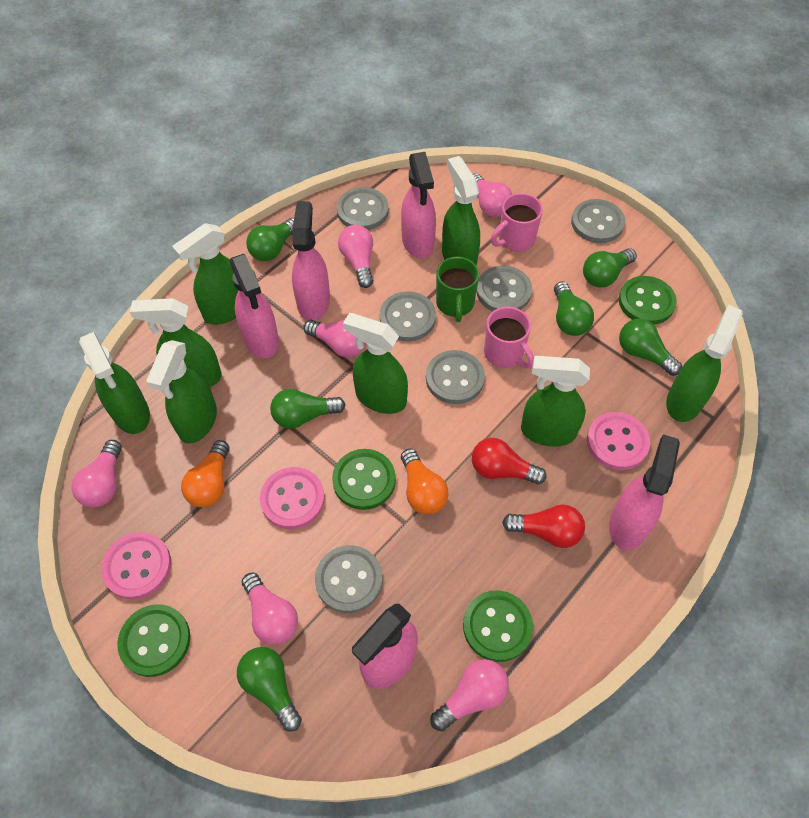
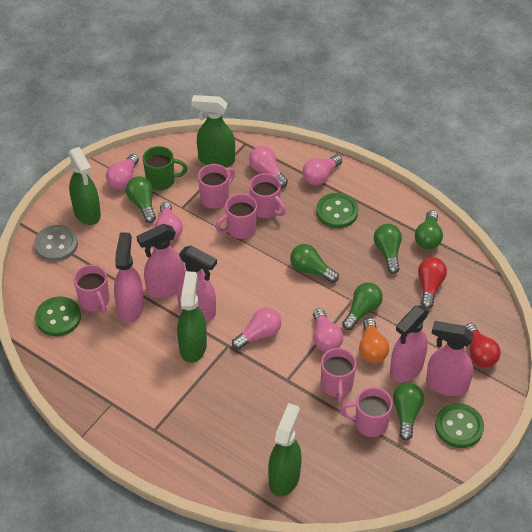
green button: [117,604,190,677] [332,449,396,510] [463,590,533,662] [619,276,677,325] = 4 -> [35,297,81,336] [316,193,359,228] [435,403,484,448] = 3
green spray bottle: [79,332,150,434] [130,298,222,387] [146,340,217,444] [172,223,239,325] [343,313,408,414] [442,156,480,266] [521,356,590,447] [666,305,743,422] = 8 -> [68,147,101,225] [177,271,207,363] [191,95,235,167] [268,403,302,497] = 4
grey button: [315,545,382,613] [337,187,389,230] [380,291,436,342] [426,350,485,404] [476,266,532,311] [571,199,625,243] = 6 -> [34,225,78,262] = 1
orange light bulb: [181,440,229,507] [401,448,449,514] = 2 -> [359,318,389,363] = 1
pink button: [101,532,171,599] [260,467,325,529] [587,412,650,470] = 3 -> none = 0
pink mug: [484,307,534,369] [491,193,543,252] = 2 -> [73,265,110,313] [198,164,235,209] [215,194,257,239] [249,173,286,218] [321,348,356,403] [340,387,393,437] = 6

